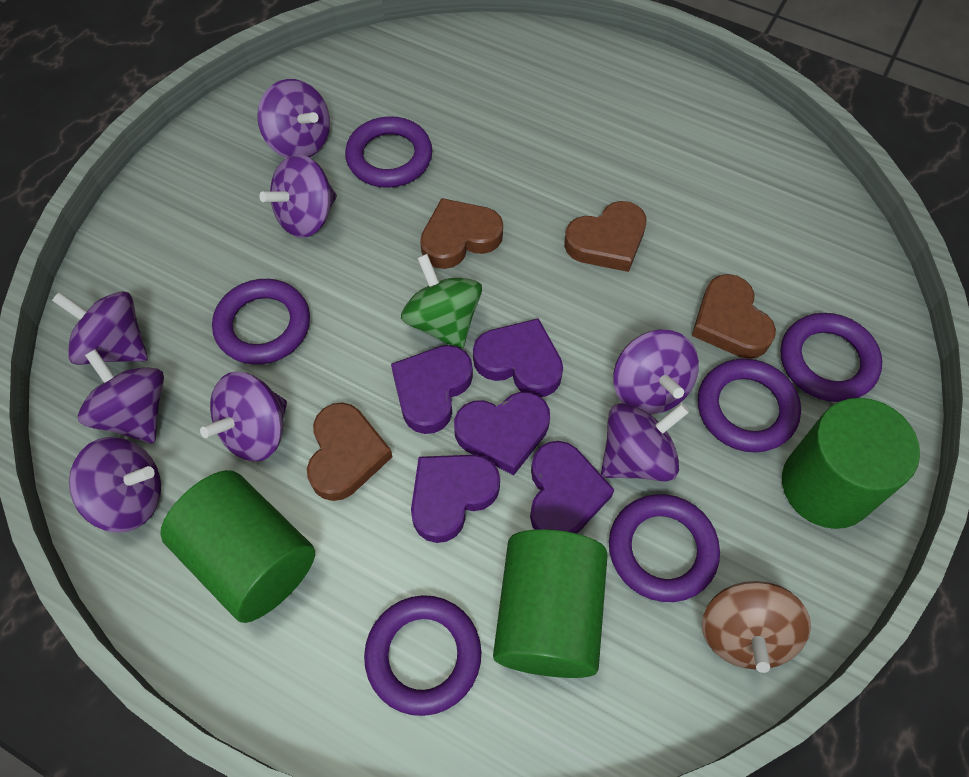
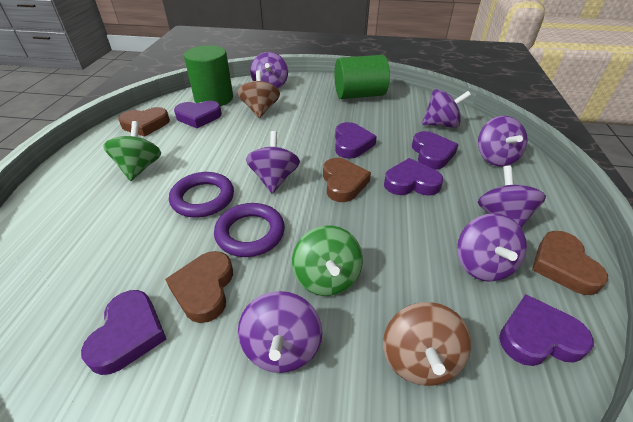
brown spinning top: [702,581,811,673] = 1 -> [238,71,280,118] [383,302,471,386] = 2
green cylinder: [160,470,315,623] [493,529,608,678] [782,398,920,529] = 3 -> [184,45,233,106] [334,55,390,99] = 2
green spinning top: [401,254,482,350] = 1 -> [103,121,161,181] [292,226,363,296] = 2
purple heart: [391,345,473,434] [411,455,500,543] [454,392,550,475] [473,318,563,397] [530,441,614,534] = 5 -> [81,290,167,375] [174,101,222,128] [335,122,377,159] [384,158,443,196] [412,131,459,170] [499,294,594,366] = 6
purple ring: [212,279,310,365] [345,116,433,188] [364,595,481,716] [609,494,720,602] [698,358,801,452] [781,313,882,402] = 6 -> [169,172,234,218] [214,203,285,257] = 2
purple spinning top: [52,291,148,365] [69,437,161,533] [78,349,164,443] [200,371,287,462] [257,79,330,158] [259,154,337,238] [601,403,689,482] [613,330,699,414] = 8 -> [238,291,322,373] [246,131,300,193] [250,52,288,89] [422,89,471,128] [457,213,527,282] [478,116,528,167] [478,166,546,228] = 7

